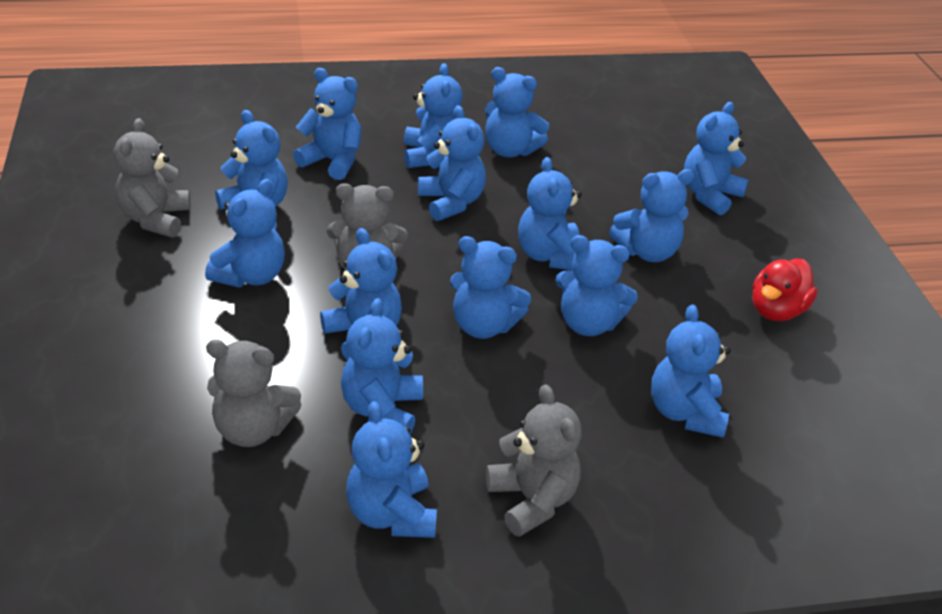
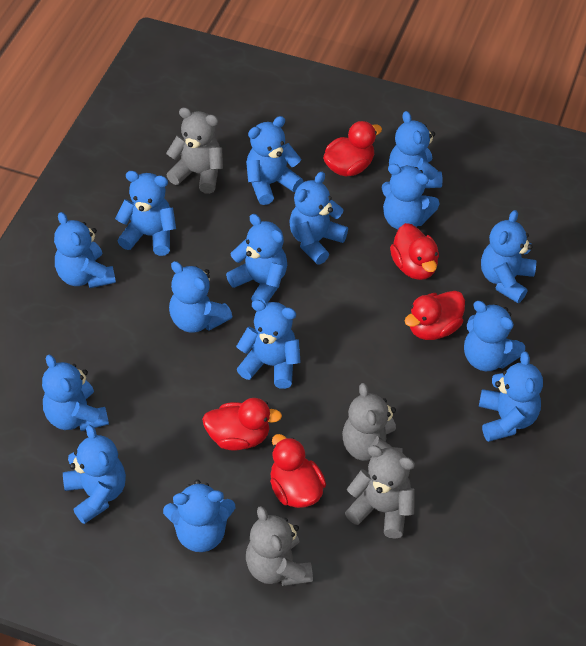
red duck: [752,258,818,321] = 1 -> [202,398,282,451] [270,434,326,508] [323,121,382,177] [390,223,439,280] [404,291,465,340] = 5

